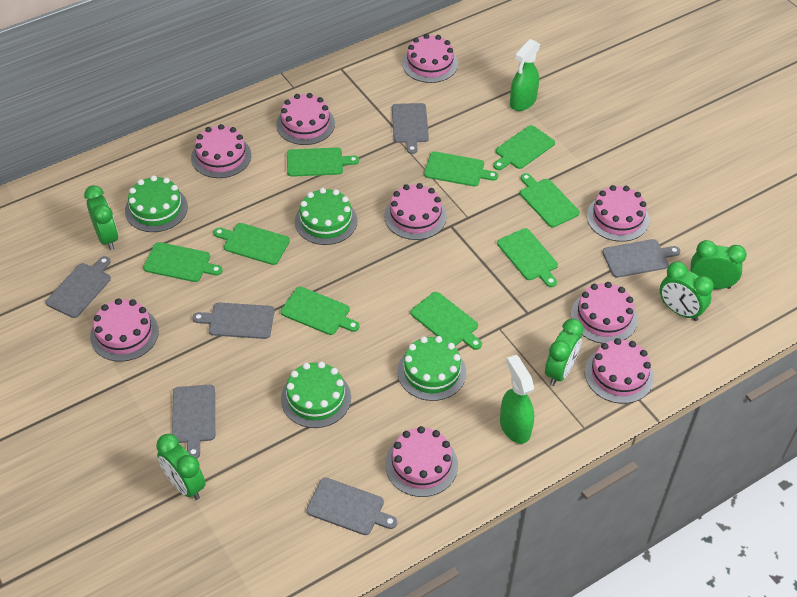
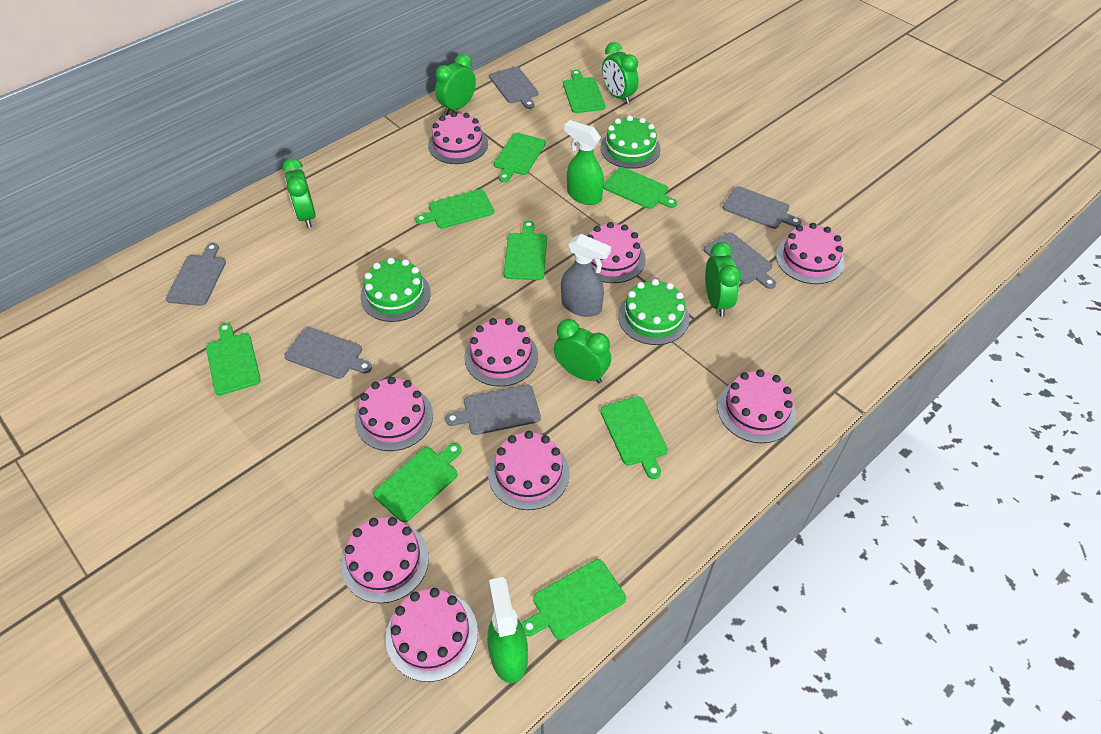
green cake: [125,176,188,232] [281,362,351,428] [295,188,357,245] [397,336,466,401] = 4 -> [360,258,431,322] [600,116,661,169] [618,279,689,345] = 3
grey spray bottle: none = 0 -> [561,234,611,317] = 1

